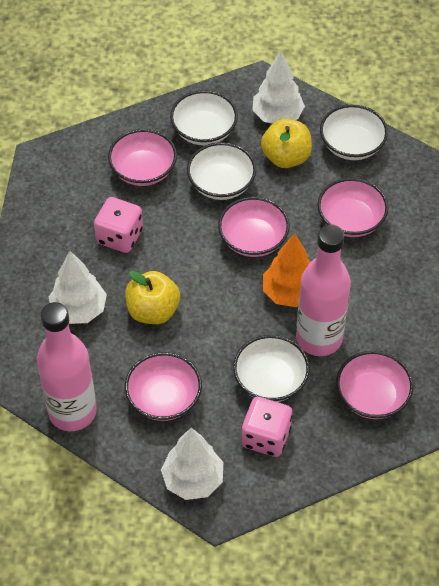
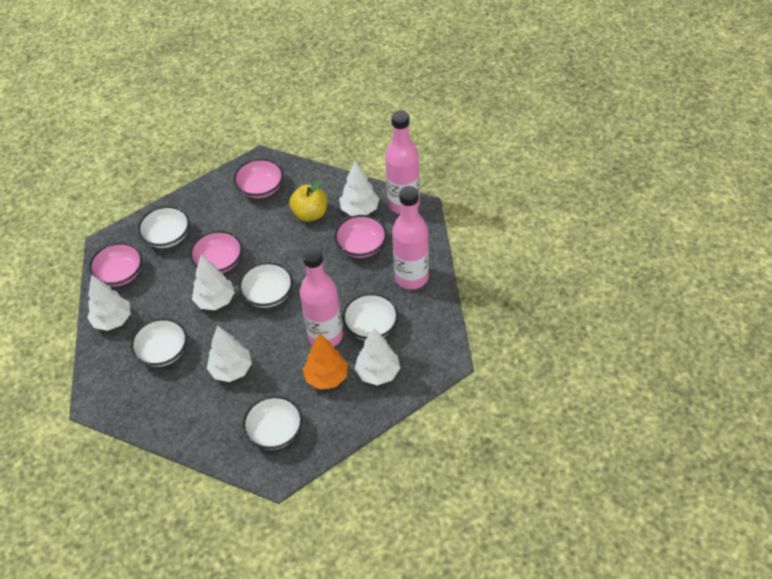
pink bottle: [37,302,97,431] [296,224,351,356] = 2 -> [300,247,343,346] [385,110,420,214] [392,186,429,290] = 3
pink bowl: [108,129,177,186] [125,352,202,421] [218,197,290,257] [317,178,388,237] [336,351,413,419] = 5 -> [89,242,142,287] [190,231,243,273] [234,158,283,198] [334,215,387,258] = 4
pink dice: [94,197,143,253] [242,397,292,457] = 2 -> none = 0
white bowl: [170,90,238,145] [187,142,256,200] [233,335,310,402] [320,105,388,160] = 4 -> [131,318,187,367] [138,206,190,248] [239,262,293,308] [243,396,303,450] [342,293,398,340] = 5
white tree: [49,251,107,324] [161,428,223,500] [252,52,305,124] = 3 -> [87,275,131,331] [192,254,235,310] [207,325,252,382] [339,161,379,216] [355,328,400,385] = 5
yellow apple: [125,271,180,324] [261,118,312,168] = 2 -> [289,181,327,222] = 1

